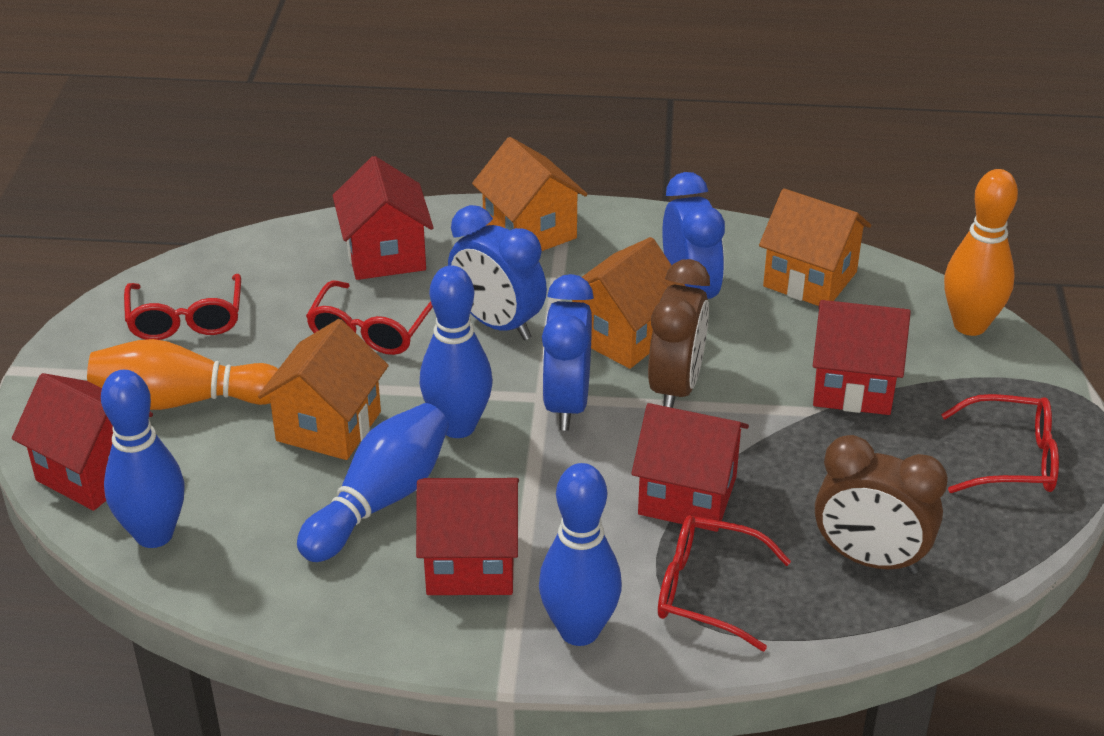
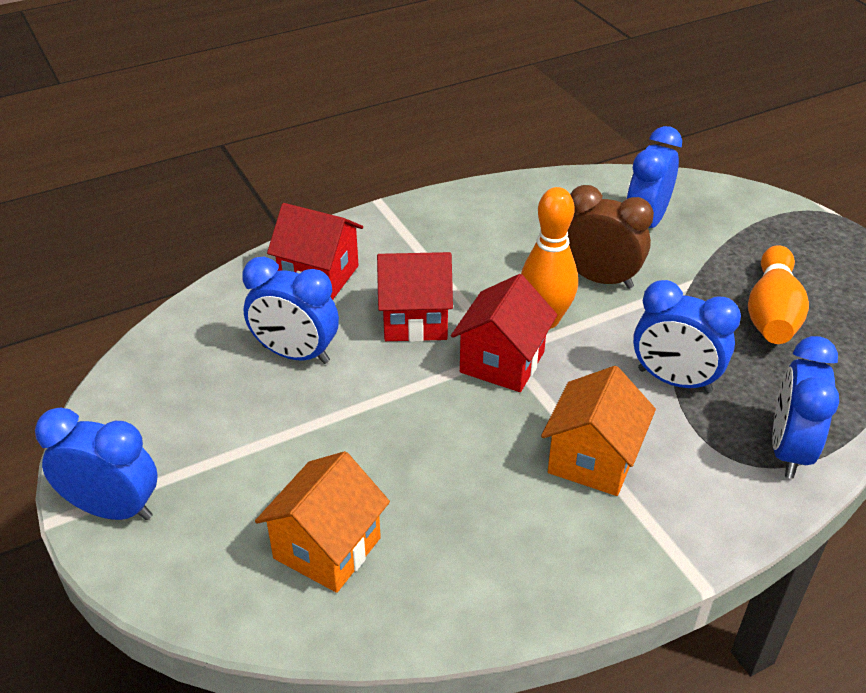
blue bowling pin: [101,370,185,548] [297,403,449,562] [420,265,493,438] [539,463,622,646] = 4 -> none = 0
blue clock: [448,205,547,340] [542,274,594,431] [662,172,725,299] = 3 -> [35,407,158,520] [242,257,339,364] [626,126,682,228] [633,280,741,393] [772,336,839,479] = 5
brown clock: [648,259,710,408] [815,435,948,574] = 2 -> [568,185,654,289] = 1
orange house: [258,319,389,460] [472,137,587,251] [572,237,685,369] [759,188,871,306] = 4 -> [255,451,390,593] [541,366,656,496] = 2
red glasses: [124,274,241,340] [306,280,433,355] [658,515,791,651] [941,394,1059,493] = 4 -> none = 0
red house: [12,373,153,511] [333,156,434,280] [416,478,519,595] [631,403,749,532] [813,300,911,415] = 5 -> [267,203,363,300] [377,252,453,342] [451,274,557,392] = 3

